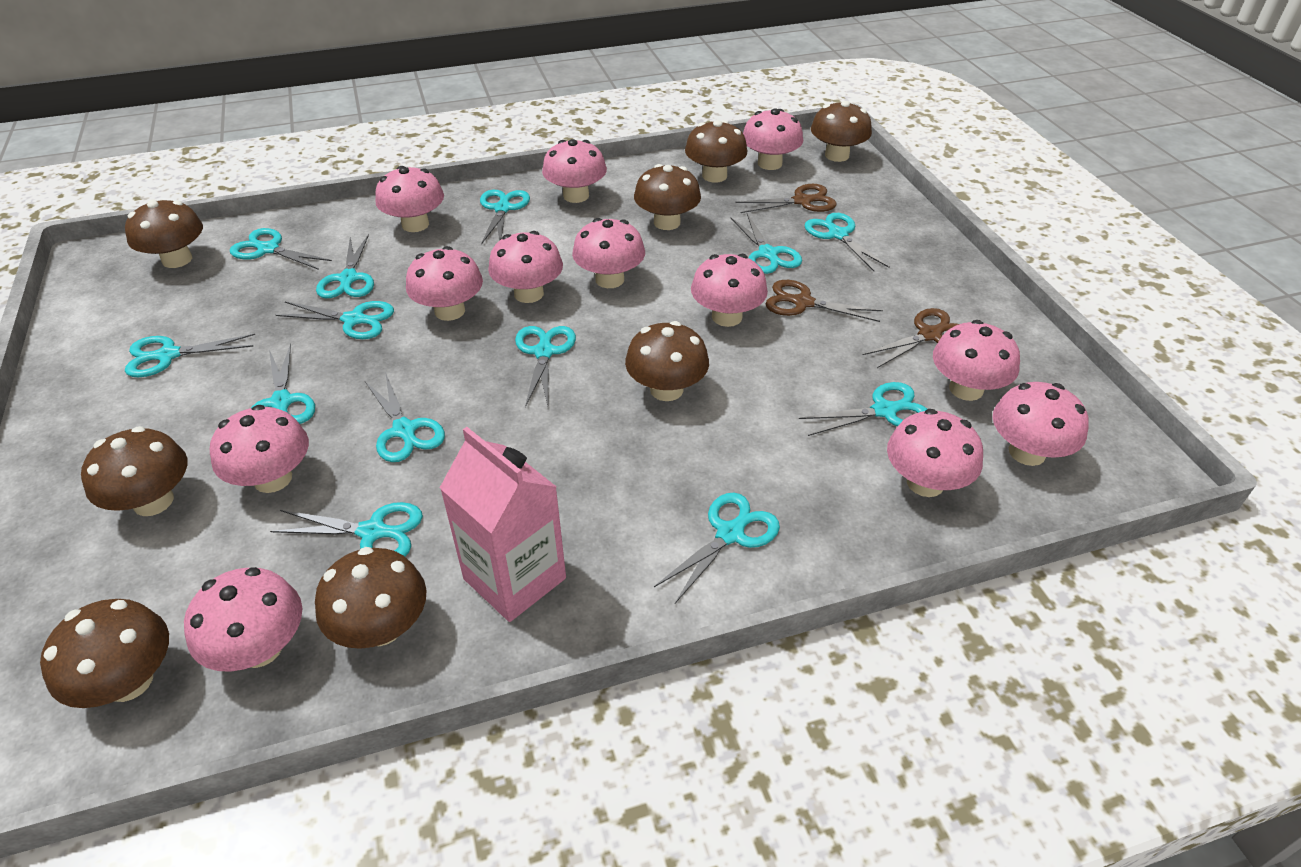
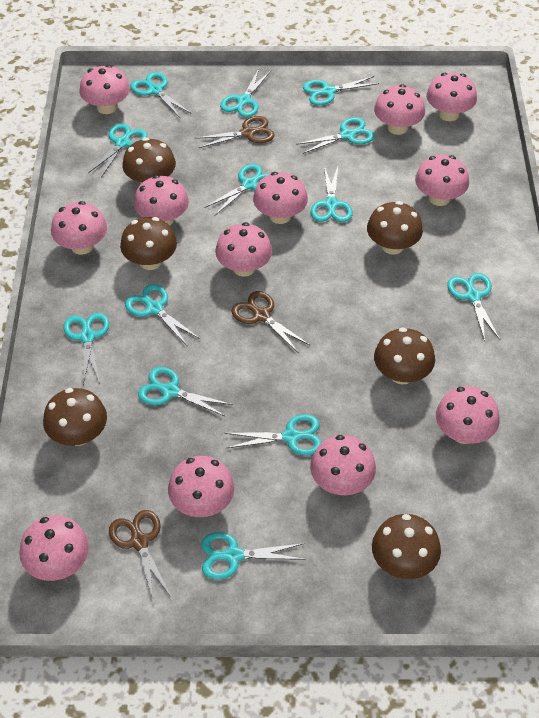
brown mushroom: [40,599,169,708] [81,426,187,516] [125,199,203,268] [315,547,426,649] [625,321,709,401] [634,164,701,230] [685,120,747,183] [811,101,872,162] = 8 -> [43,388,107,446] [120,217,177,270] [123,138,176,184] [367,201,423,255] [372,514,441,579] [374,327,435,385] = 6
pink carton: [440,427,566,622] = 1 -> none = 0

